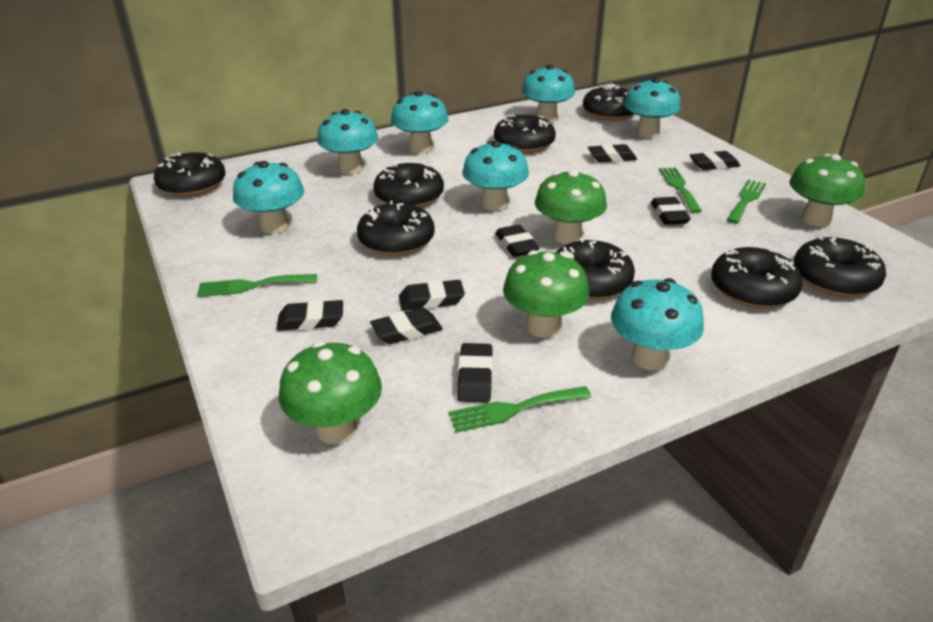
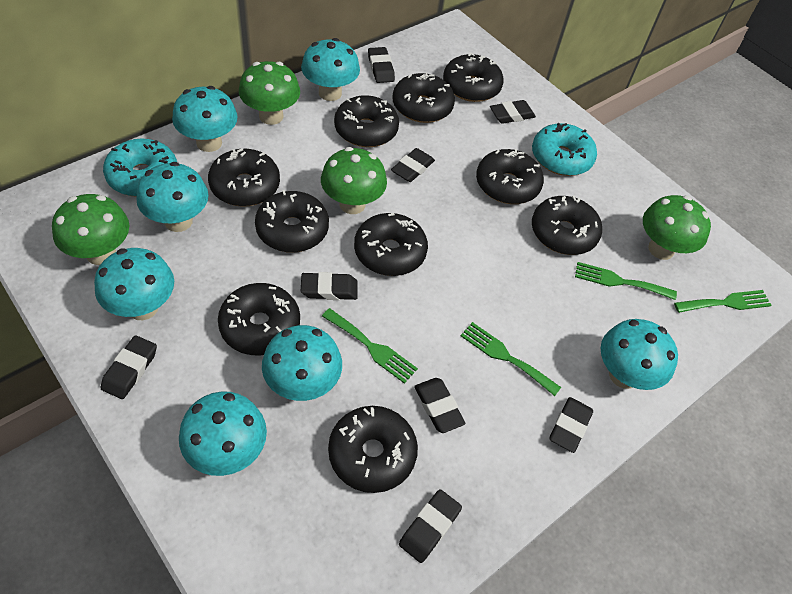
black donut: [154,152,225,197] [357,201,435,256] [373,163,444,208] [494,114,556,153] [555,238,635,300] [583,85,635,121] [711,247,802,309] [794,236,886,297] = 8 -> [208,148,280,207] [218,283,300,356] [255,190,329,253] [328,406,418,493] [334,95,399,147] [354,213,428,276] [393,72,455,123] [443,53,504,102] [476,149,544,204] [532,196,602,255] = 10
turquoise donut: none = 0 -> [103,139,177,197] [532,123,597,176] = 2

